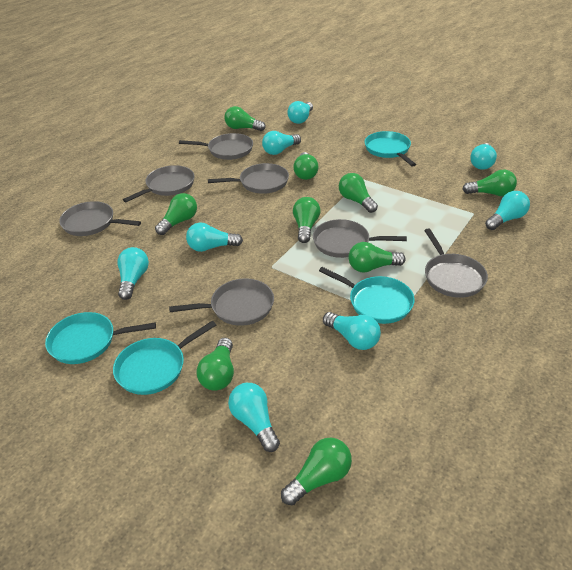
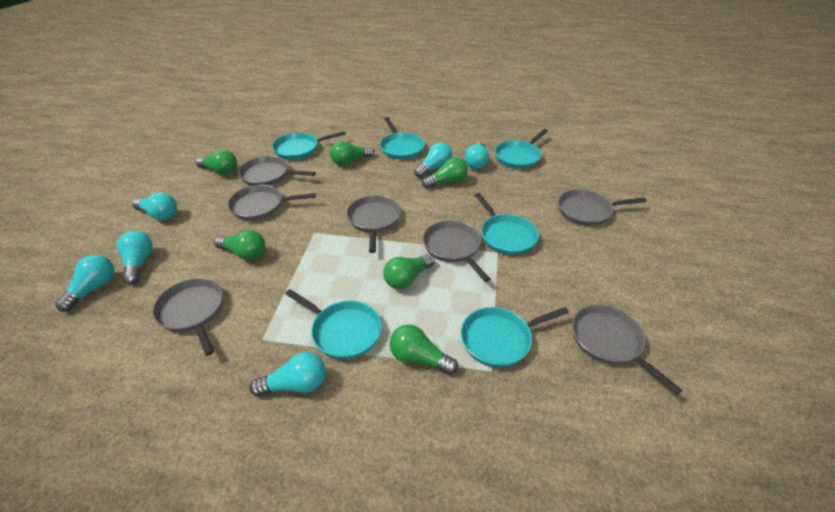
green light bulb: [155,193,197,235] [196,338,234,391] [225,106,266,131] [281,437,352,505] [293,152,319,180] [293,197,320,243] [339,173,378,213] [348,242,406,273] [463,169,517,196] = 9 -> [196,150,237,175] [214,230,265,261] [330,141,374,166] [383,254,435,289] [390,324,458,375] [422,157,468,189] = 6
turquoise light bulb: [117,247,149,300] [186,223,243,252] [228,383,280,452] [262,131,301,155] [287,101,313,124] [323,312,381,350] [470,143,497,170] [485,191,530,230] = 8 -> [55,255,114,312] [117,231,153,285] [132,192,177,220] [250,352,326,396] [414,143,453,178] [464,142,489,169] = 6
turquoise pan: [45,312,156,364] [113,321,216,395] [319,267,415,324] [365,131,416,167] = 4 -> [272,131,346,160] [285,289,382,359] [380,117,425,159] [461,307,569,368] [475,193,539,255] [495,129,548,169] = 6

